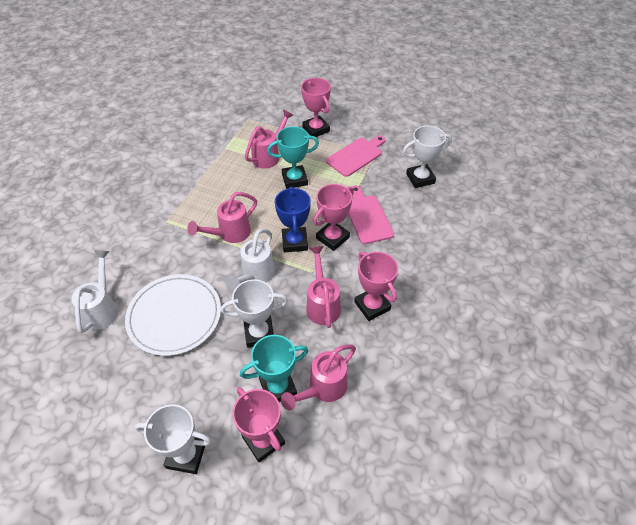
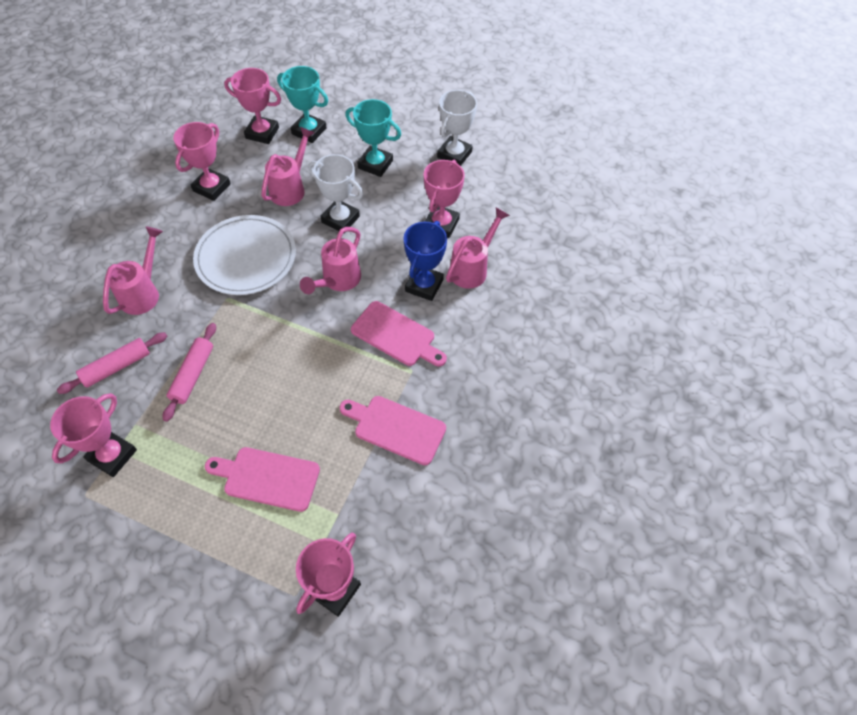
pink cutting board: [326,135,386,177] [348,185,394,244] = 2 -> [205,447,320,512] [339,396,446,465] [351,301,447,366] = 3
pink rolling pin: none = 0 -> [57,332,167,394] [163,323,216,422] = 2
pink trophy: [233,387,285,462] [301,78,331,137] [313,184,354,251] [354,251,398,321] = 4 -> [50,393,137,477] [173,122,231,201] [224,68,281,144] [296,533,361,617] [424,160,465,238] = 5
white trophy: [135,404,211,474] [221,279,288,348] [403,126,452,188] = 3 -> [308,154,363,234] [437,90,477,166] = 2
white watering can: [72,250,118,333] [225,229,275,290] = 2 -> none = 0

